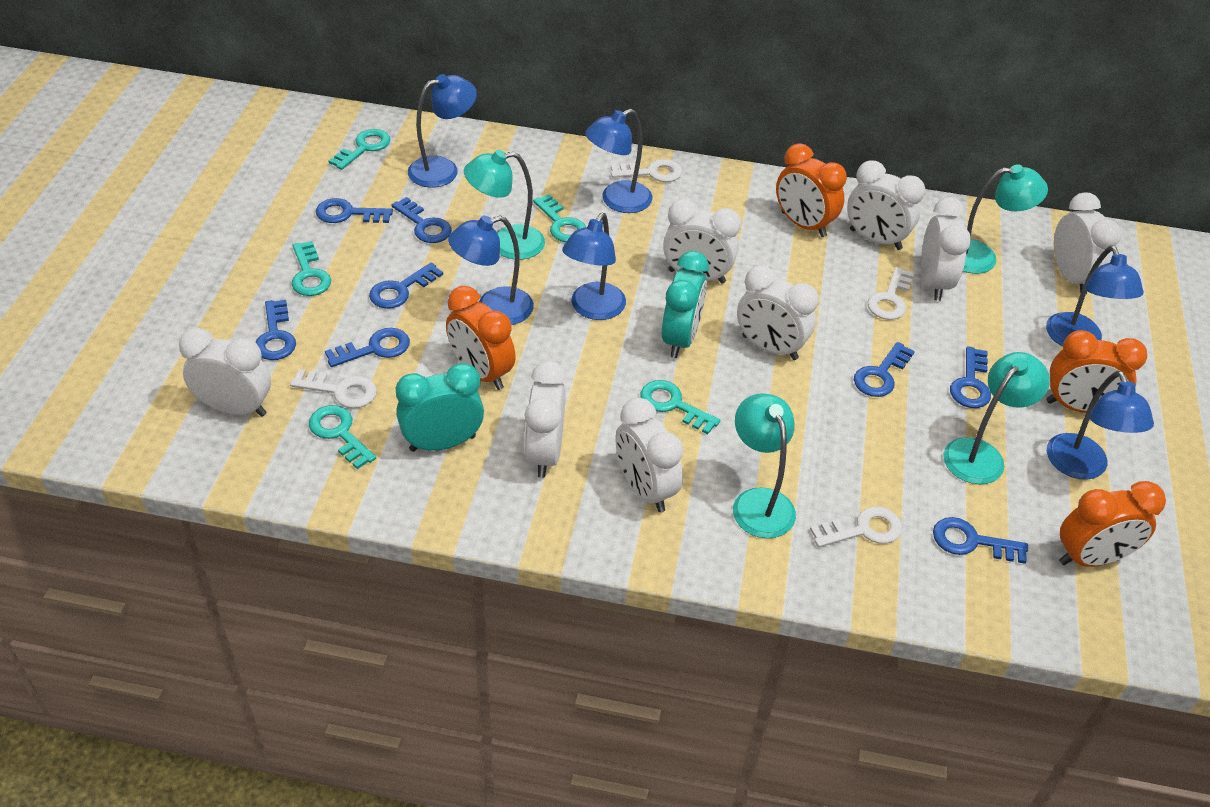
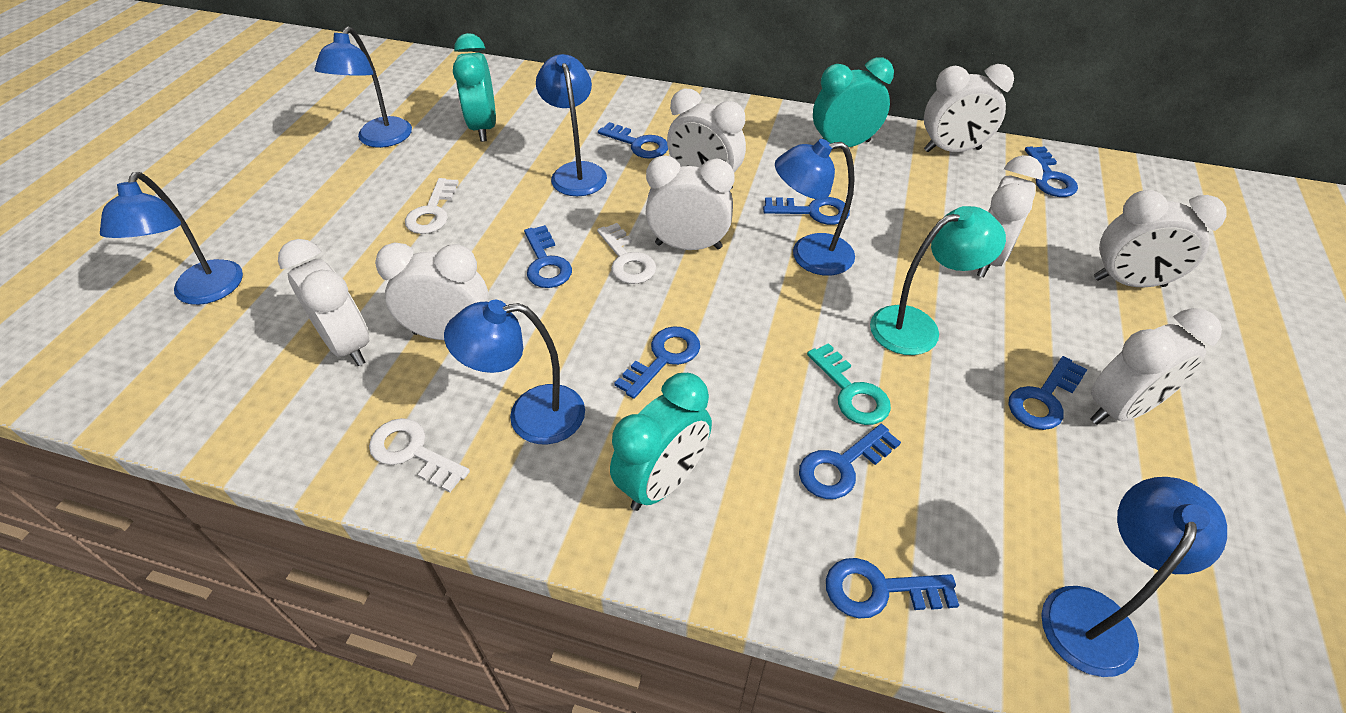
orange clock: [446,286,516,390] [776,143,847,237] [1046,330,1147,413] [1059,481,1166,567] = 4 -> none = 0
turquoise clock: [396,363,484,452] [662,251,709,358] = 2 -> [453,33,496,142] [610,373,712,511] [813,57,894,147] = 3
turquoise key: [291,241,331,296] [309,405,376,469] [328,129,390,170] [533,194,586,242] [641,380,720,434] = 5 -> [807,343,891,425] = 1
turquoise lamp: [464,150,545,260] [733,393,796,538] [943,352,1050,484] [963,164,1048,274] = 4 -> [870,206,1006,355] = 1
white key: [290,369,377,408] [611,159,682,182] [810,506,902,547] [867,267,914,320] = 4 -> [369,418,470,493] [405,178,459,234] [597,223,656,284] = 3

